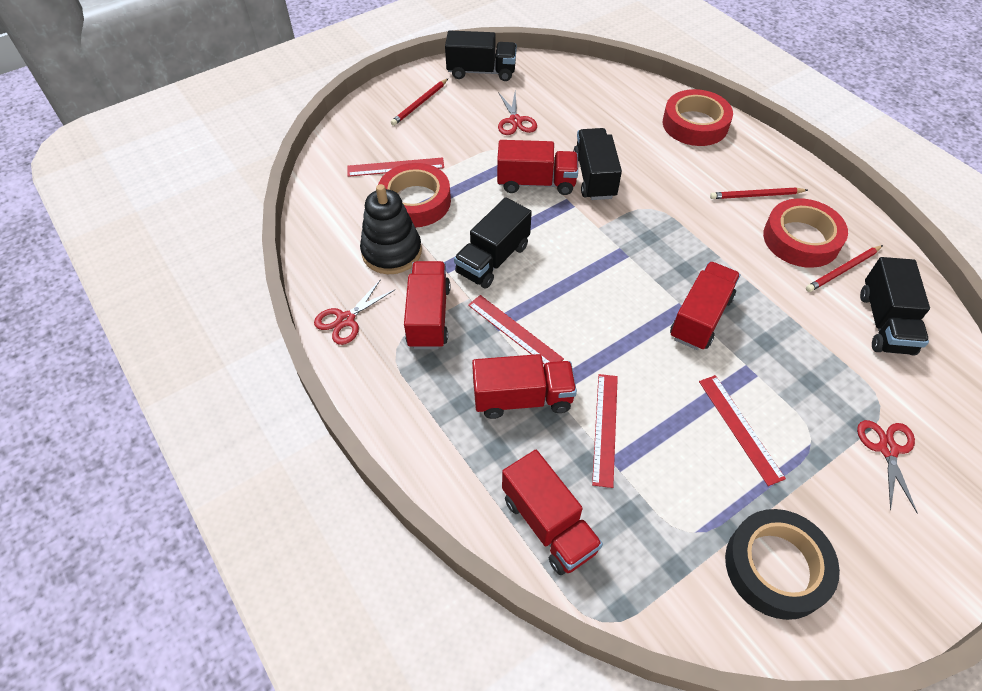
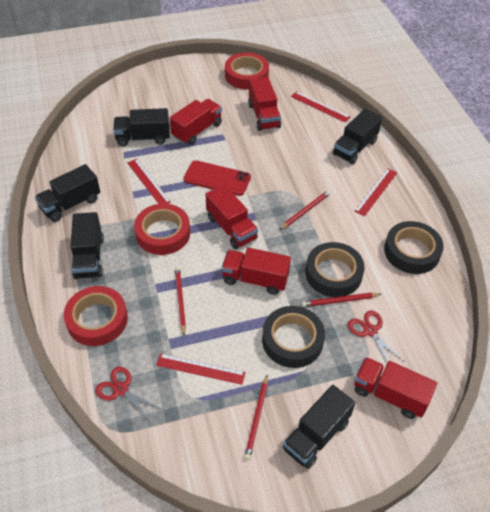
black stacking toy: [360,184,422,274] = 1 -> none = 0
black tape: [725,509,840,620] = 1 -> [262,306,325,368] [305,242,365,297] [384,221,444,274] = 3
black truck: [445,30,517,81] [454,197,532,289] [573,128,622,200] [860,257,930,355] = 4 -> [35,164,100,222] [70,212,104,279] [113,108,170,146] [283,385,355,469] [333,109,382,164] = 5
red pencil: [391,79,448,126] [710,188,808,199] [806,245,883,292] = 3 -> [175,267,186,336] [244,375,268,460] [279,190,331,230] [302,293,381,307] = 4
red phone: none = 0 -> [183,160,251,196] = 1
red scissors: [314,279,396,345] [498,92,537,135] [857,420,918,514] = 3 -> [95,367,163,421] [348,311,405,362] = 2

